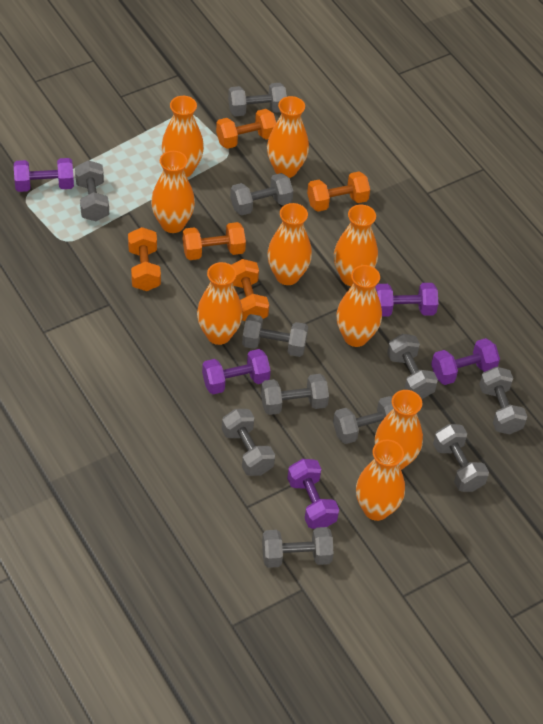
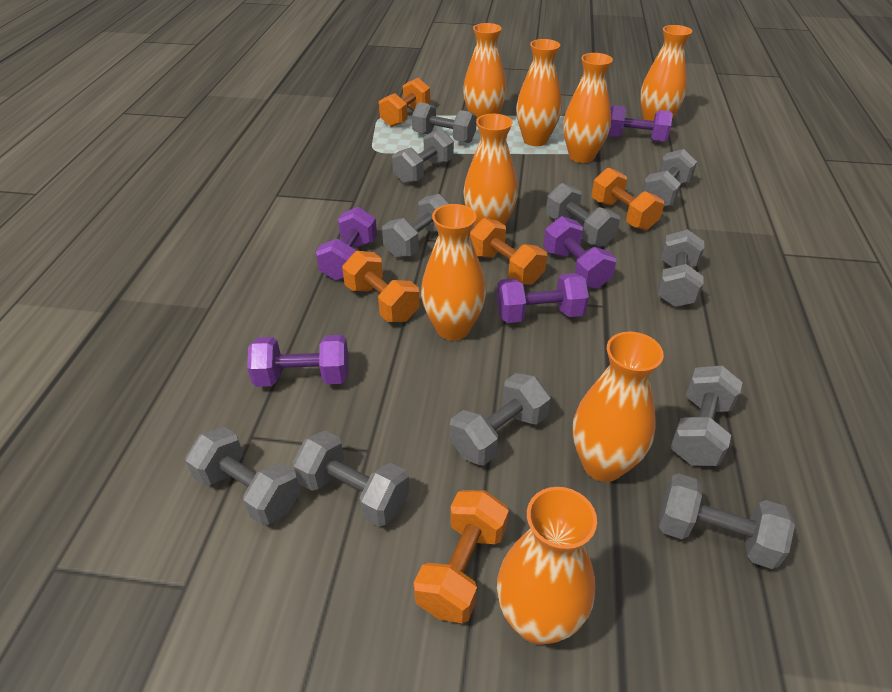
orange vase: [151,151,195,233] [161,96,204,177] [197,262,243,345] [267,96,309,178] [267,203,312,285] [334,205,378,286] [336,265,382,347] [356,439,405,521] [375,390,423,470] = 9 -> [421,204,486,340] [463,23,506,126] [464,114,518,227] [497,487,597,645] [516,39,561,146] [563,53,613,163] [573,332,664,482] [640,25,692,121] = 8

